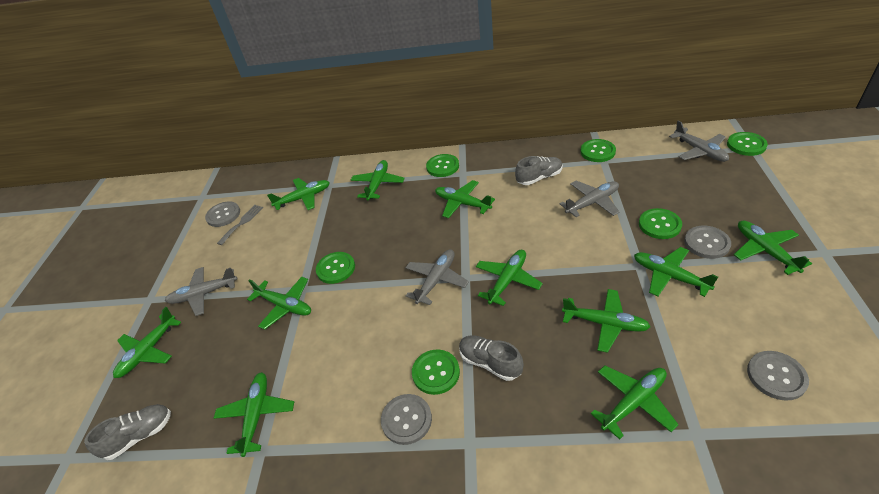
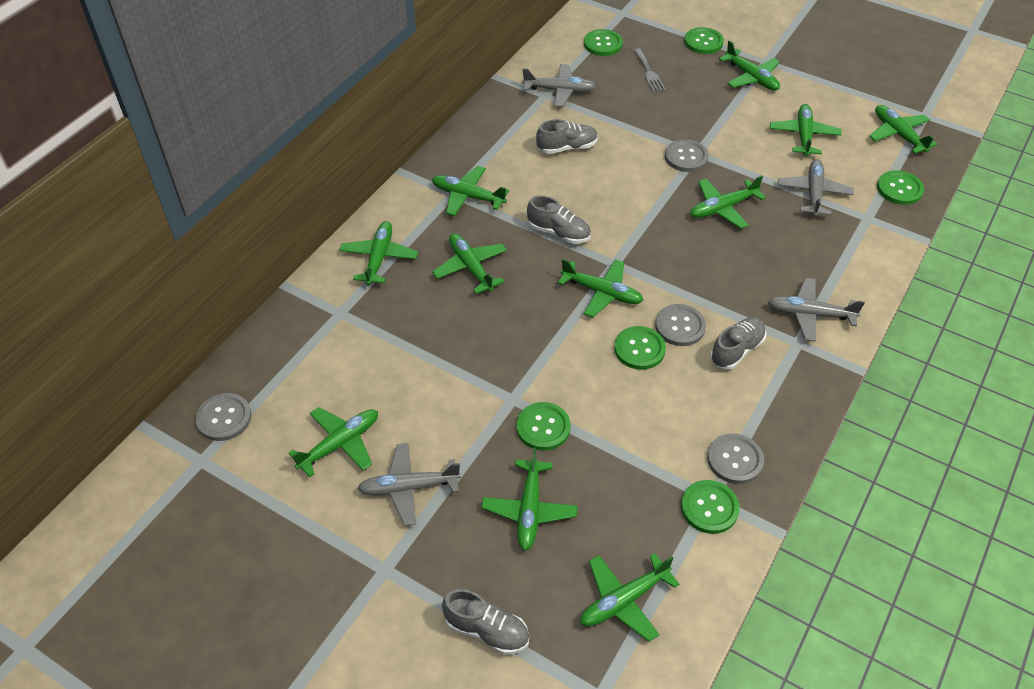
grey shoe: [84,404,171,460] [459,335,524,381] [515,156,563,185] = 3 -> [442,589,529,655] [527,196,591,244] [536,119,598,154] [710,317,766,369] = 4

